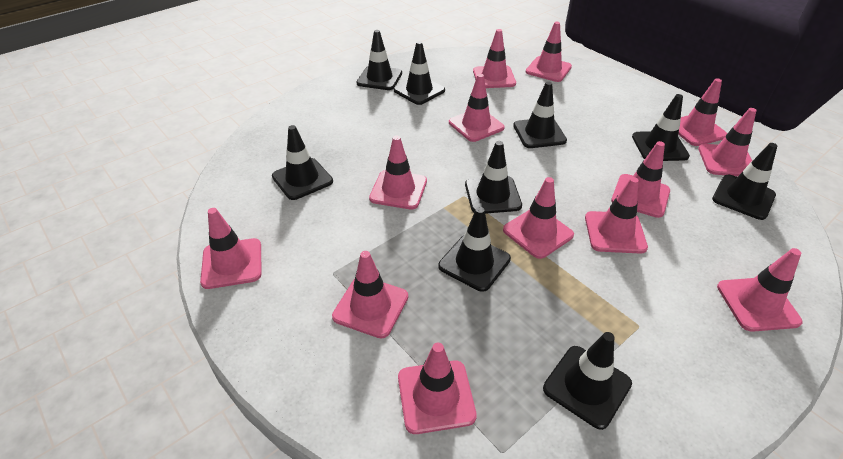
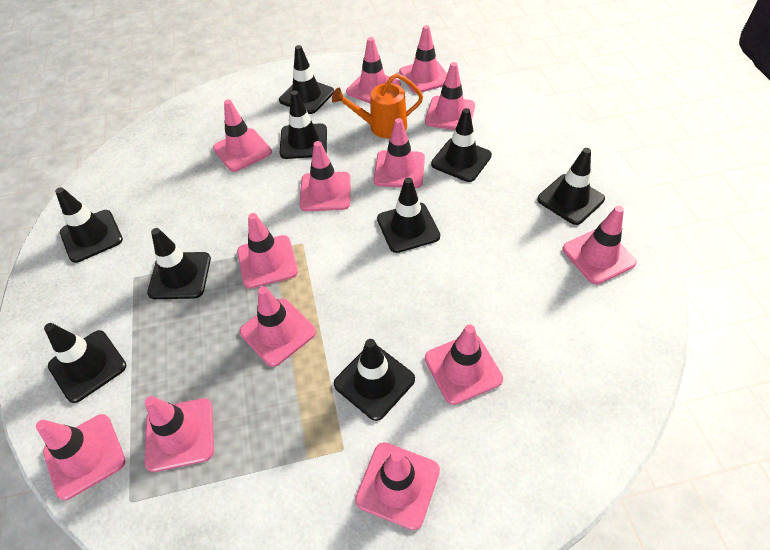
orange watering can: none = 0 -> [332,73,423,138] = 1

